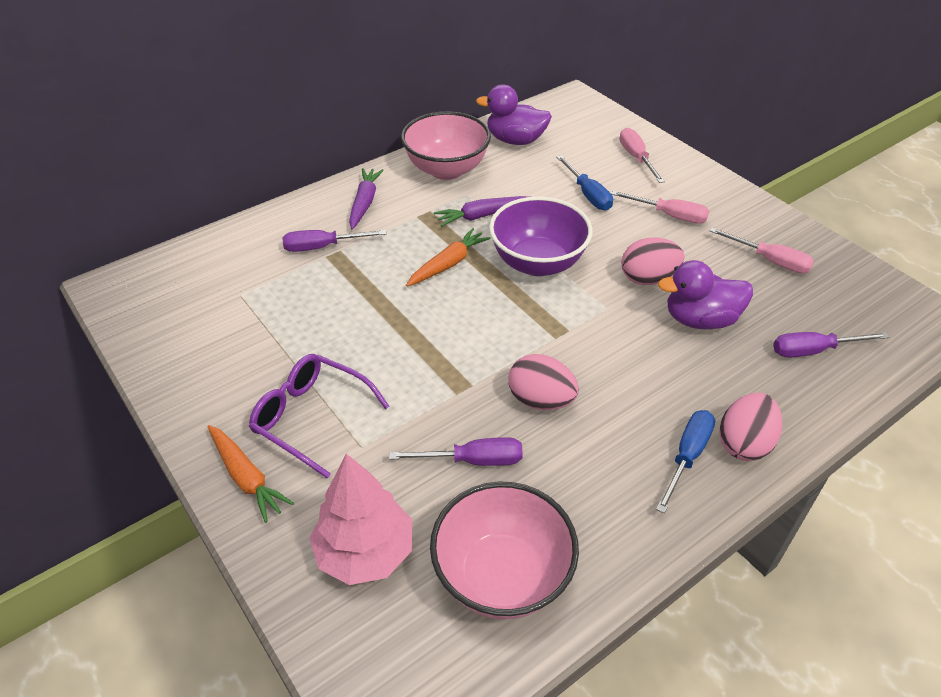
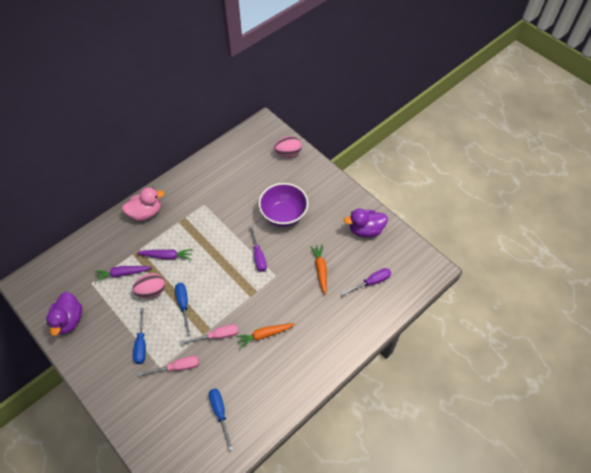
blue screwdriver: [556,155,613,210] [656,410,715,513] = 2 -> [133,308,146,364] [175,283,190,335] [209,388,233,451] = 3
pink bowl: [401,111,491,180] [430,481,579,619] = 2 -> none = 0
pink duck: none = 0 -> [122,187,165,221] = 1
pink egg: [508,354,579,410] [621,238,684,285] [719,393,782,461] = 3 -> [132,273,165,298] [274,136,302,157] = 2
pink screwdriver: [611,191,709,224] [619,128,665,183] [710,227,814,273] = 3 -> [138,356,199,376] [180,324,238,344] = 2
pink tree: [309,454,412,585] = 1 -> none = 0
purple glasses: [249,354,389,478] = 1 -> none = 0
purple screwdriver: [282,230,387,252] [389,437,523,466] [773,332,889,358] = 3 -> [249,225,267,272] [341,268,391,295] = 2

